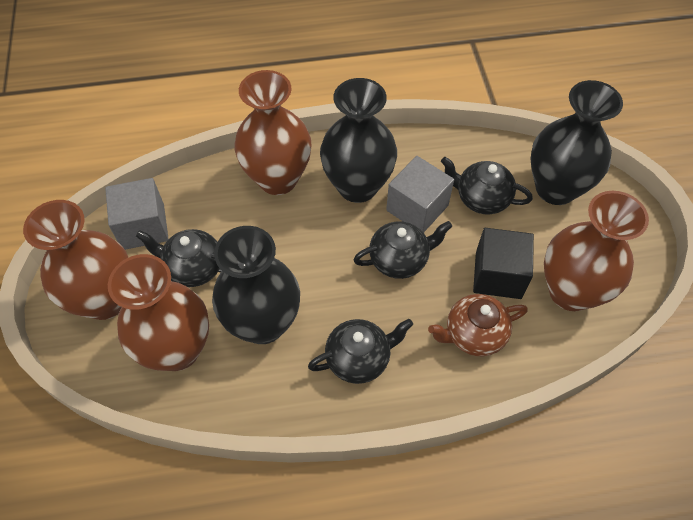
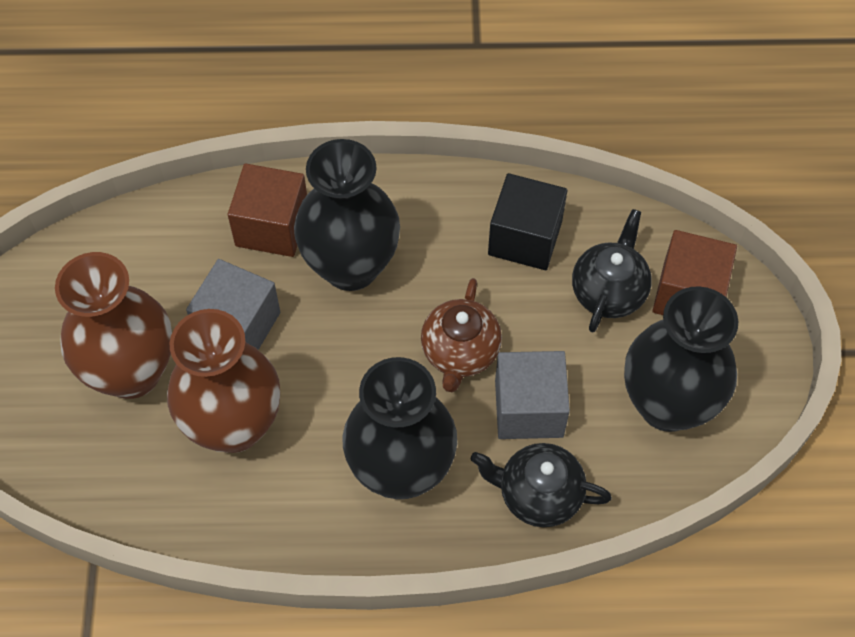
black teapot: [136,229,221,287] [308,319,413,384] [353,221,452,279] [441,157,533,214] = 4 -> [471,443,612,527] [572,209,652,333] = 2
brown cube: none = 0 -> [228,163,307,257] [652,230,737,315] = 2
brown vase: [23,200,129,320] [108,254,209,371] [235,70,311,195] [544,191,649,311] = 4 -> [55,252,172,399] [167,309,280,453] = 2

